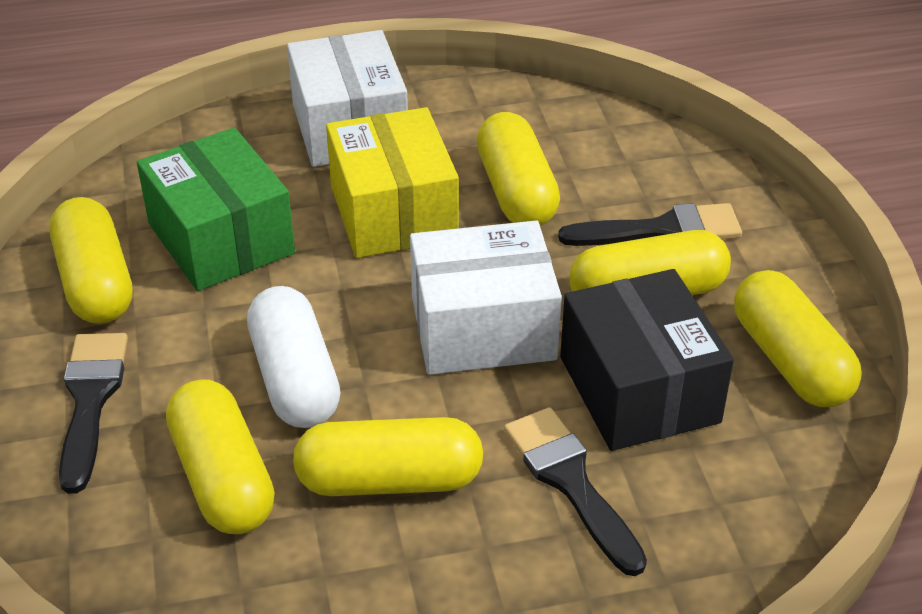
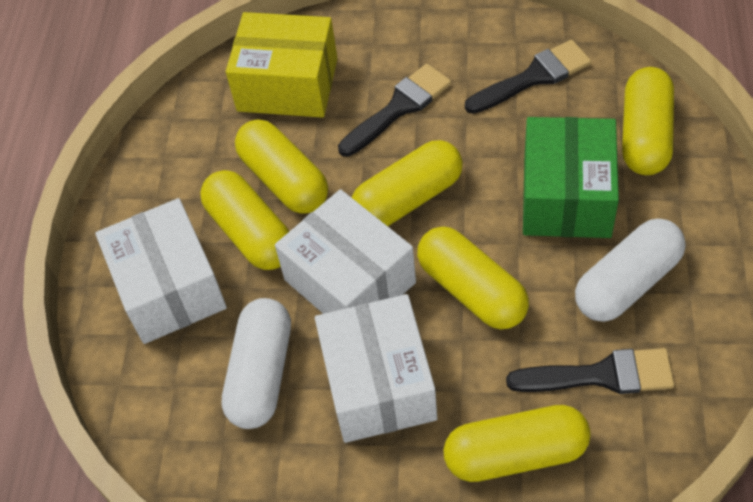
black box: [560,269,734,451] = 1 -> none = 0
white box: [287,30,408,167] [410,221,562,375] = 2 -> [95,198,227,344] [275,189,416,314] [315,294,437,443] = 3
white capsule: [247,286,340,428] = 1 -> [221,298,291,429] [575,219,686,322] = 2

